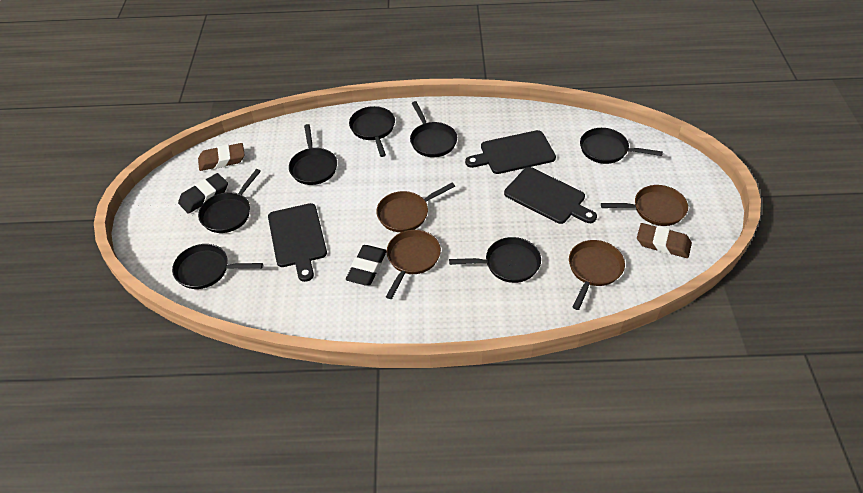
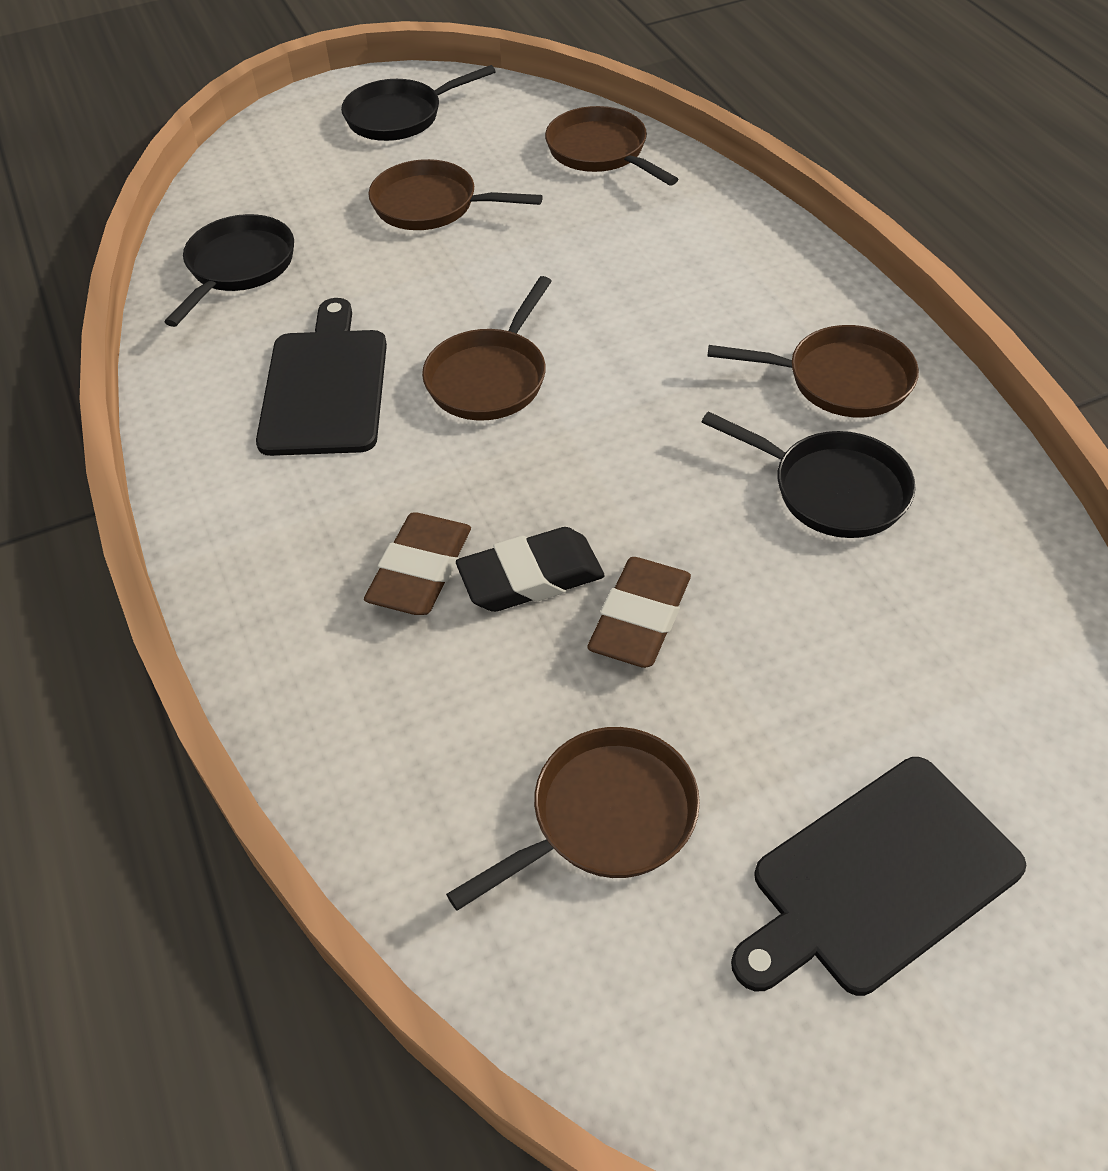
black cutting board: [268,203,327,282] [465,130,556,174] [504,167,597,224] = 3 -> [256,298,387,456] [731,757,1026,996] = 2
black eraser: [178,173,228,214] [346,245,387,286] = 2 -> [456,527,605,612] = 1
black pan: [172,244,263,289] [198,169,261,233] [289,124,337,185] [349,106,395,157] [410,101,457,157] [449,237,541,283] [580,128,663,164] = 7 -> [165,214,294,327] [341,65,496,141] [701,411,916,538] = 3
brown pan: [376,183,455,232] [386,230,441,299] [569,240,625,310] [601,185,688,226] = 4 -> [369,159,543,230] [422,276,552,421] [446,727,700,911] [545,106,678,185] [708,325,919,417] = 5

